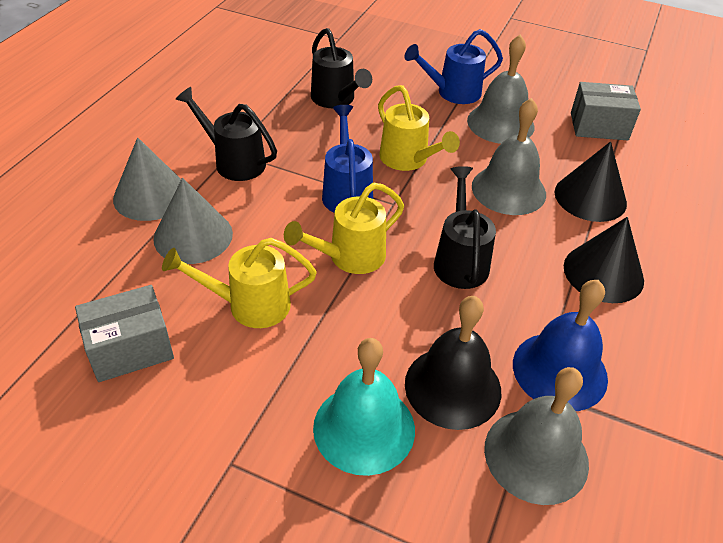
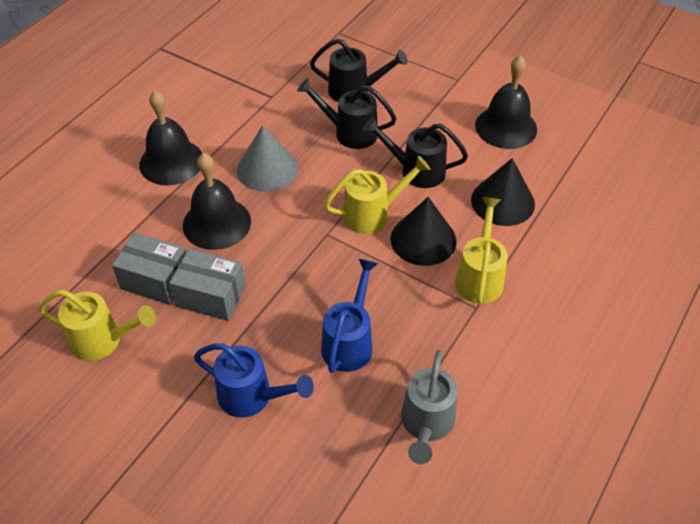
black bell: [405,296,501,430] = 1 -> [139,91,202,186] [183,153,251,250] [475,55,537,149] = 3
blue bell: [513,280,608,411] = 1 -> none = 0
grey bell: [467,35,534,144] [472,98,546,215] [484,367,589,505] = 3 -> none = 0
grey cone: [113,137,181,221] [153,178,233,264] = 2 -> [237,125,298,192] = 1
grey watering can: none = 0 -> [401,350,458,464] = 1
turquoise bell: [313,338,415,476] = 1 -> none = 0

